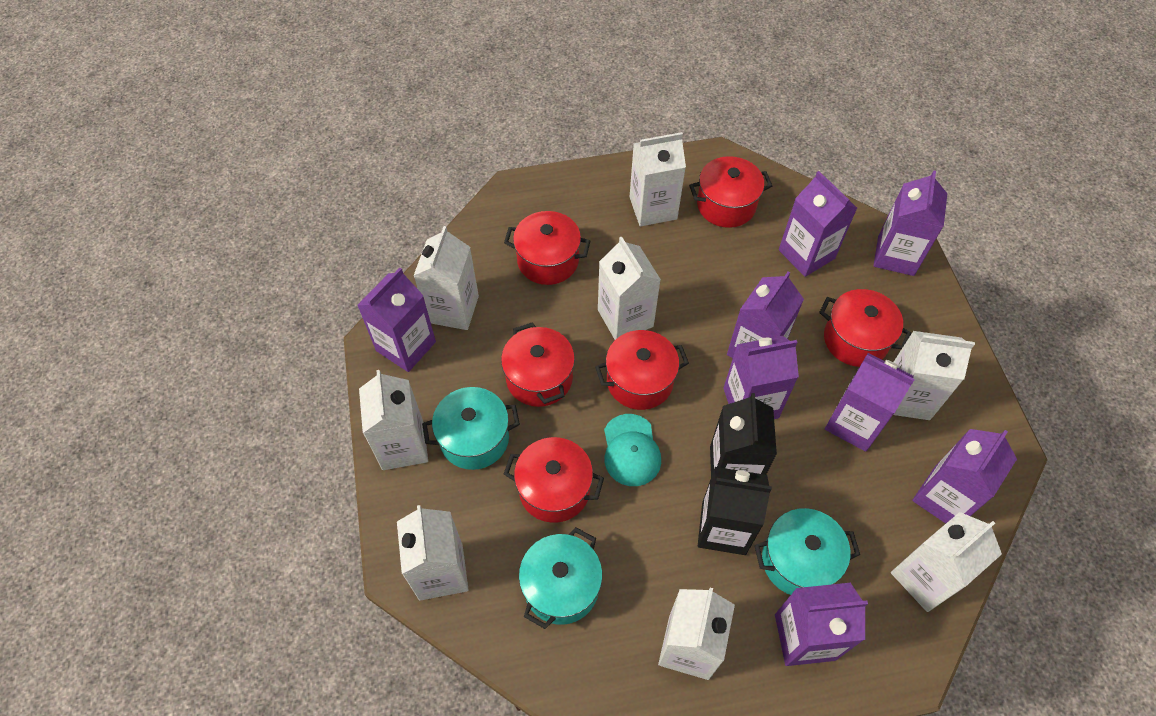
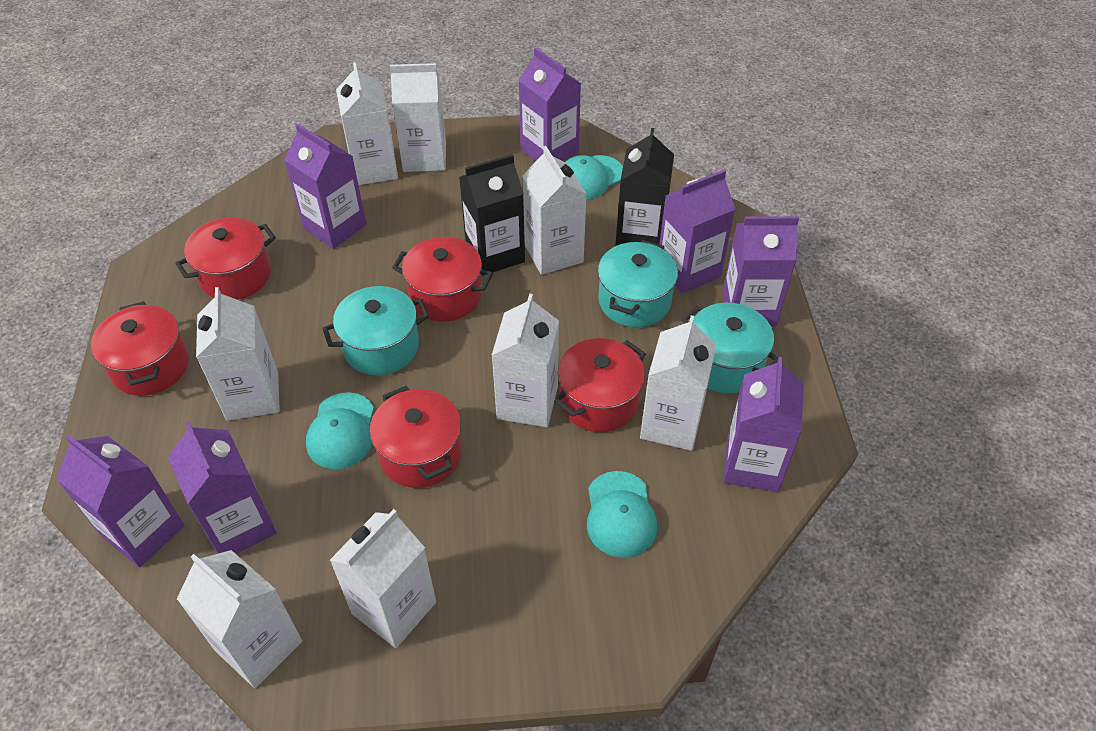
purple carton: [357,268,436,372] [723,336,799,419] [727,272,804,358] [775,583,868,666] [779,171,857,277] [825,353,915,452] [873,170,948,276] [912,429,1017,524] = 8 -> [56,435,185,567] [168,421,277,554] [284,124,366,249] [518,48,581,161] [659,170,736,293] [723,216,799,326] [723,356,804,492] = 7
red pot: [501,322,575,407] [504,211,590,285] [504,437,604,523] [595,330,689,410] [689,156,772,228] [819,289,911,367] = 6 -> [91,301,189,396] [175,217,276,300] [370,386,462,488] [392,237,493,322] [554,338,646,432] = 5
turquoise cap: [604,414,661,486] = 1 -> [306,392,374,469] [565,155,623,200] [587,471,657,558] = 3

